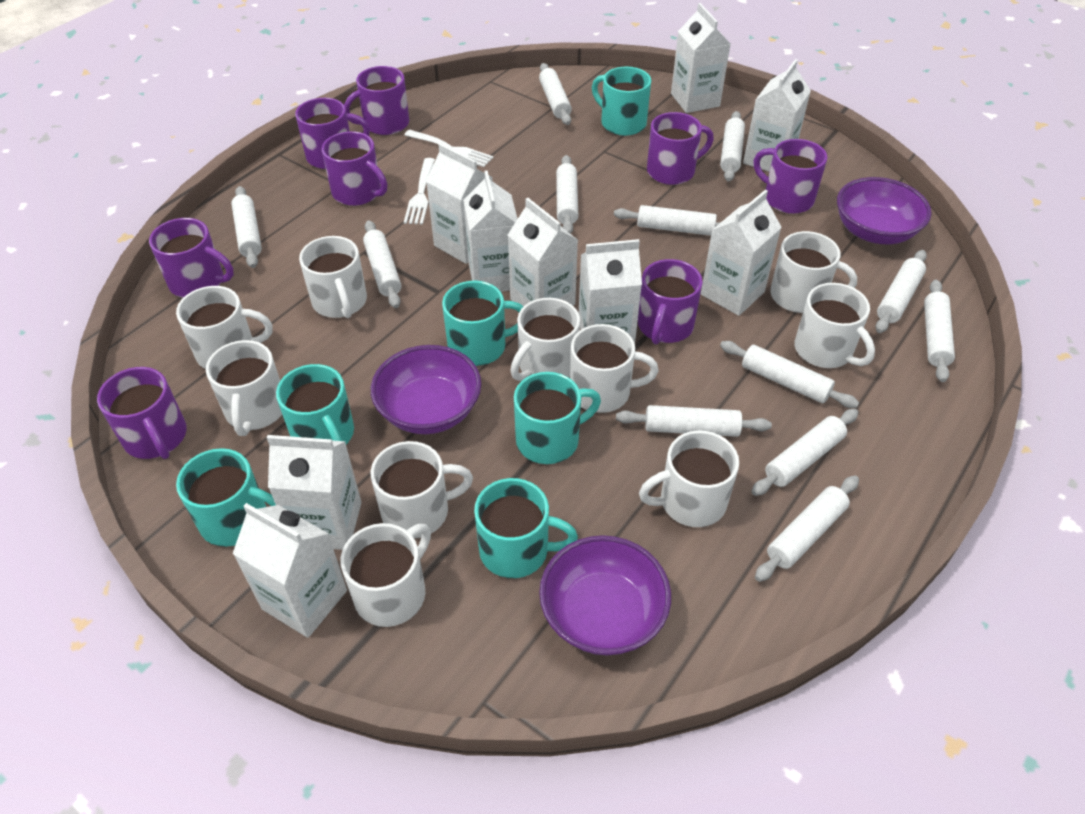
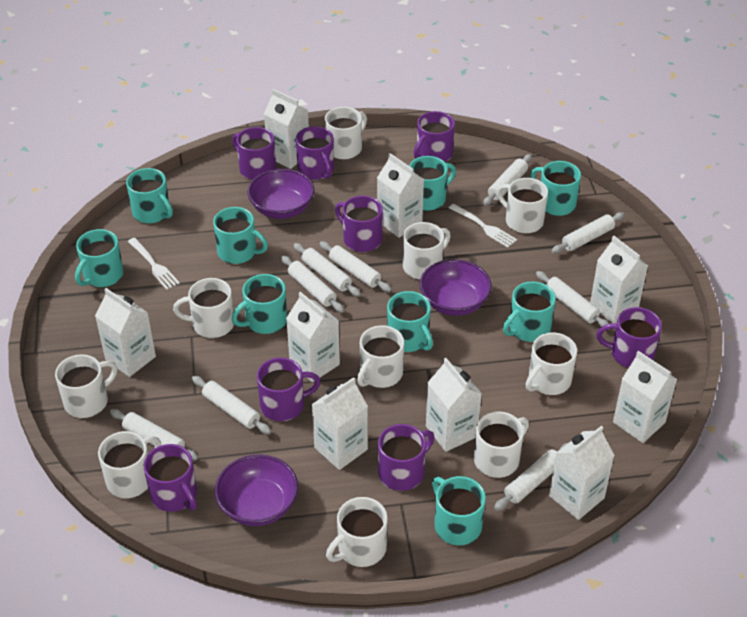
turquoise mug: [176,448,276,547] [276,364,354,444] [442,281,524,366] [474,478,578,578] [514,372,601,464] [592,67,651,136] = 6 -> [75,229,124,287] [126,168,173,223] [213,207,268,264] [232,274,287,334] [387,291,433,352] [409,156,456,211] [432,476,486,545] [503,281,556,342] [530,161,581,216] = 9
white rolling pin: [231,186,262,268] [363,220,402,308] [539,63,572,125] [556,155,578,234] [614,205,721,236] [616,405,772,437] [720,111,745,182] [720,341,859,408] [751,409,859,496] [755,475,859,582] [875,250,927,333] [924,280,955,382] = 12 -> [110,409,198,461] [192,376,271,434] [281,255,344,313] [293,243,361,297] [319,241,392,292] [483,154,532,206] [494,443,568,511] [536,271,609,327] [551,212,625,254] = 9

